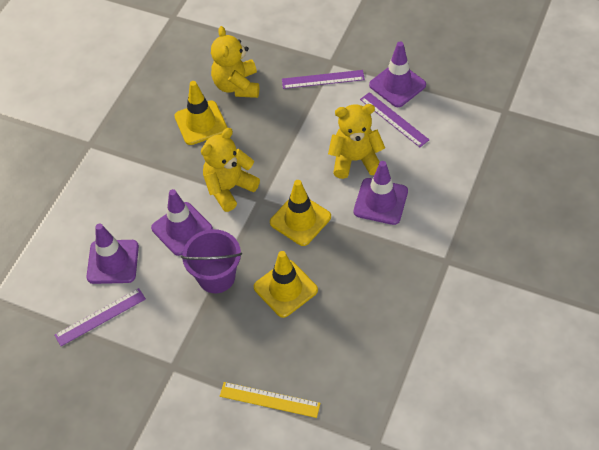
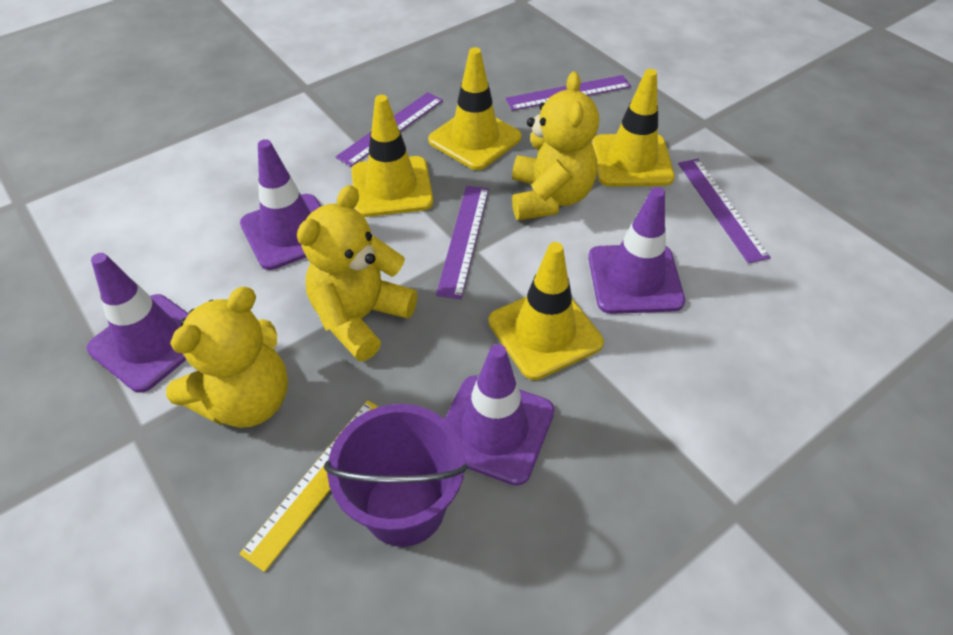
purple ruler: [55,288,146,346] [282,70,365,89] [360,92,429,147] = 3 -> [336,92,443,167] [436,186,489,299] [505,75,631,111] [678,159,771,263] = 4
yellow traffic cone: [174,81,227,145] [254,251,318,318] [270,180,331,246] = 3 -> [351,95,433,217] [428,47,522,170] [488,242,604,380] [592,69,675,187] = 4

